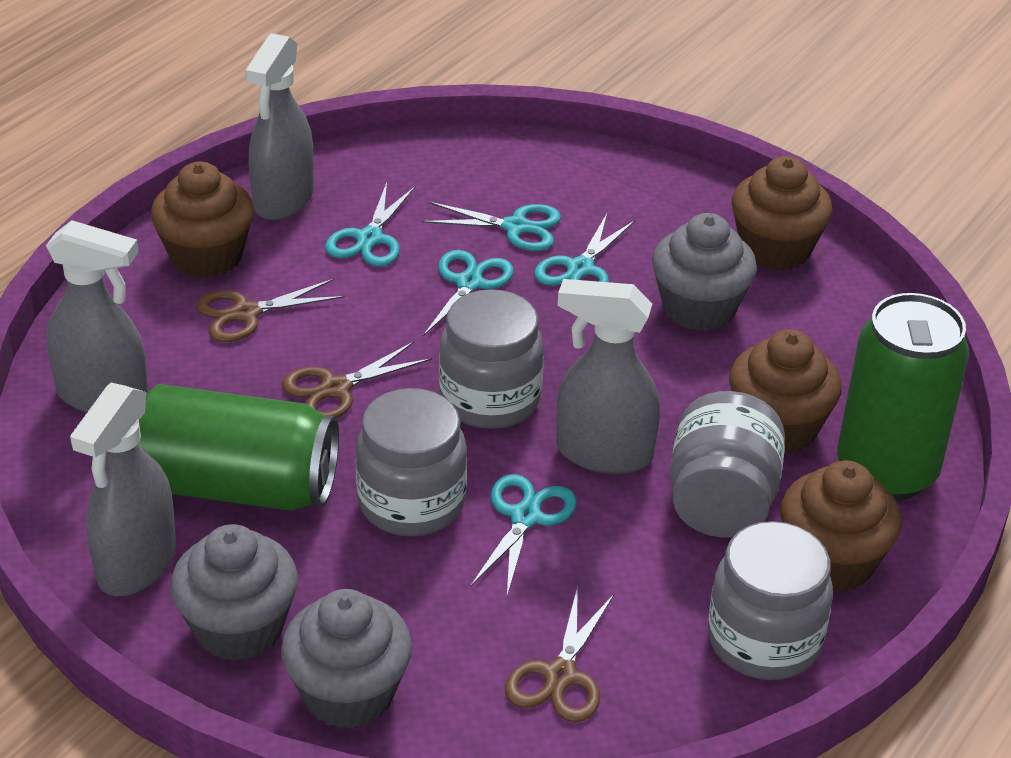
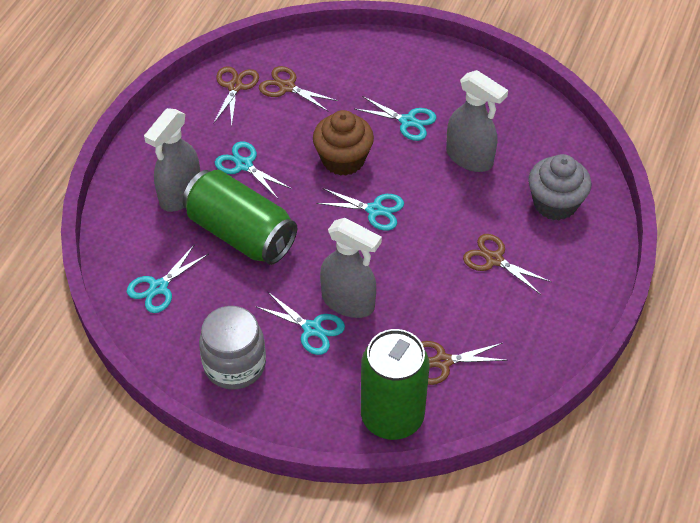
brown cupcake: [151,162,254,278] [729,329,842,454] [732,156,832,271] [780,461,902,592] = 4 -> [313,110,374,176] = 1
brown scissors: [196,279,345,342] [282,342,432,418] [505,586,614,722] = 3 -> [213,66,259,126] [259,66,338,112] [421,341,508,385] [463,234,551,295] = 4
grey cupcake: [171,524,298,661] [281,589,412,729] [652,213,757,331] = 3 -> [528,154,591,220] = 1
grey jar: [356,388,467,536] [439,289,544,429] [670,391,785,538] [708,521,833,680] = 4 -> [199,306,266,390] = 1
grey spray bottle: [46,220,148,413] [70,383,176,596] [245,33,314,221] [557,279,660,474] = 4 -> [144,108,200,212] [320,218,382,318] [446,70,508,172] = 3

